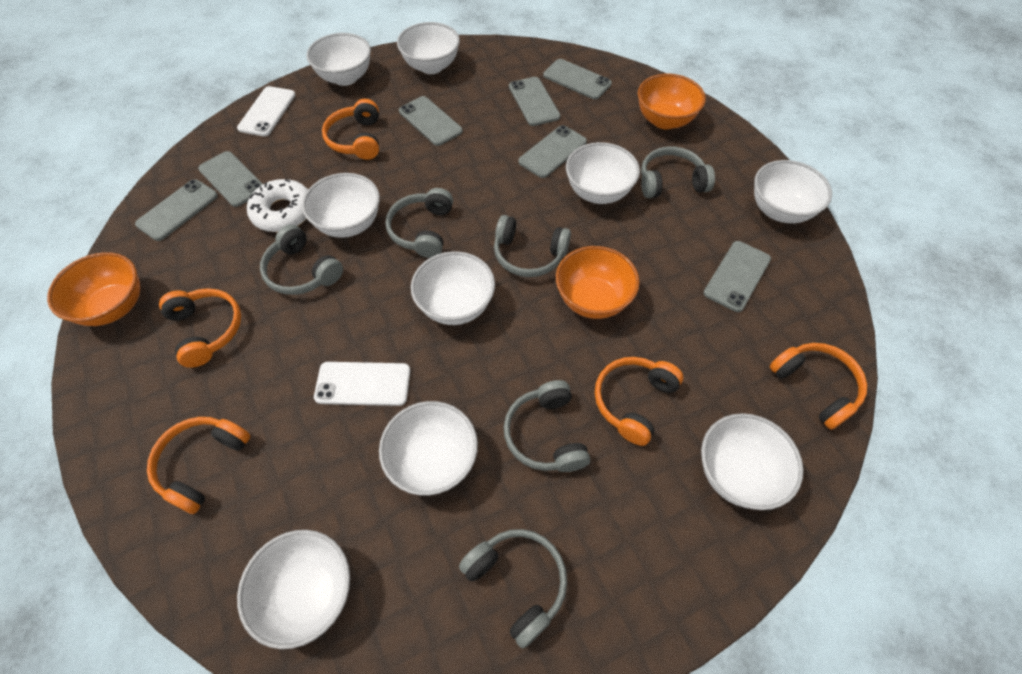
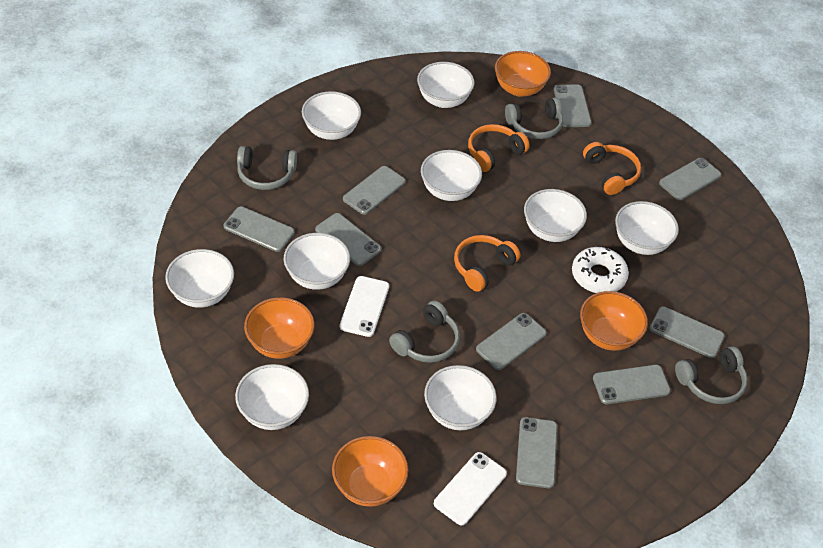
grey headphones: [260,225,343,295] [385,188,453,258] [459,529,567,649] [494,215,571,277] [504,380,590,472] [641,147,715,198] = 6 -> [237,146,297,190] [389,301,460,363] [505,97,563,139] [675,346,748,404] = 4
grey phone: [135,179,218,241] [198,151,263,207] [399,96,463,146] [509,77,560,126] [518,125,587,178] [543,59,612,100] [703,241,771,312] = 7 -> [224,206,295,252] [315,213,381,266] [343,166,406,215] [476,313,547,370] [516,417,557,488] [553,85,592,127] [593,365,671,404] [650,307,725,358] [659,158,721,200] = 9
orange bowl: [47,252,140,326] [556,246,640,319] [638,74,706,129] = 3 -> [244,297,315,359] [332,436,409,507] [495,51,551,97] [580,291,648,351] = 4
orange headphones: [147,417,250,514] [159,288,241,368] [322,99,379,160] [595,357,683,446] [770,343,867,430] = 5 -> [454,235,520,292] [468,124,530,172] [583,142,641,195] = 3

